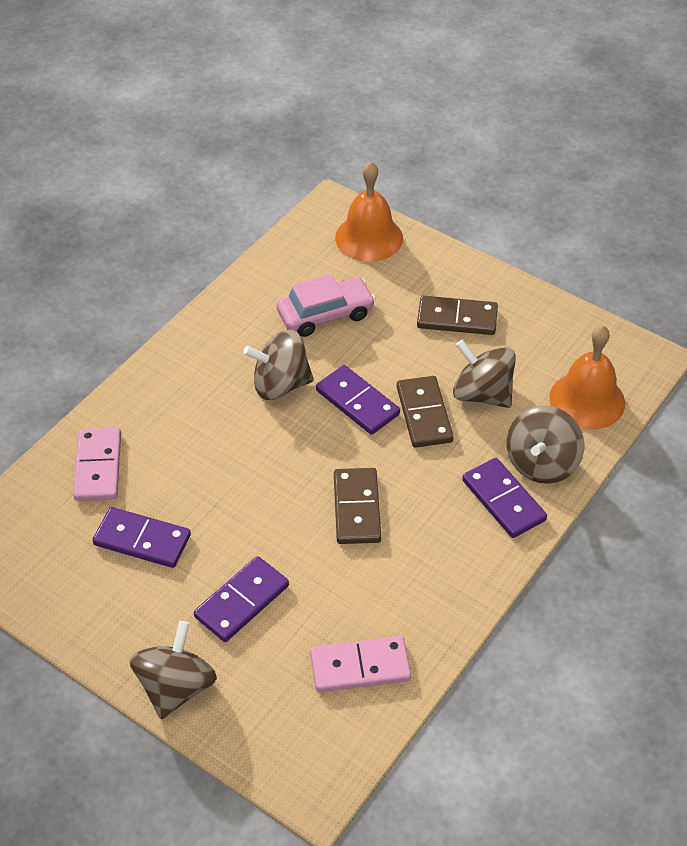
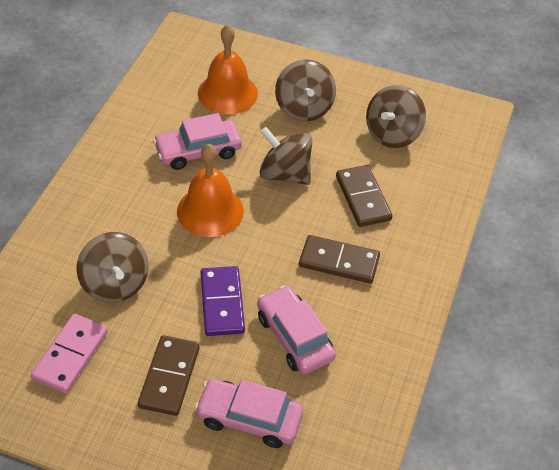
pink car: [277,274,375,337] = 1 -> [153,113,242,170] [194,379,303,448] [257,285,336,374] = 3
pink domino: [73,428,121,501] [311,636,411,692] = 2 -> [31,314,108,393] = 1
purple domino: [93,507,191,568] [194,556,289,642] [316,365,400,435] [462,458,547,538] = 4 -> [201,266,245,336] = 1

